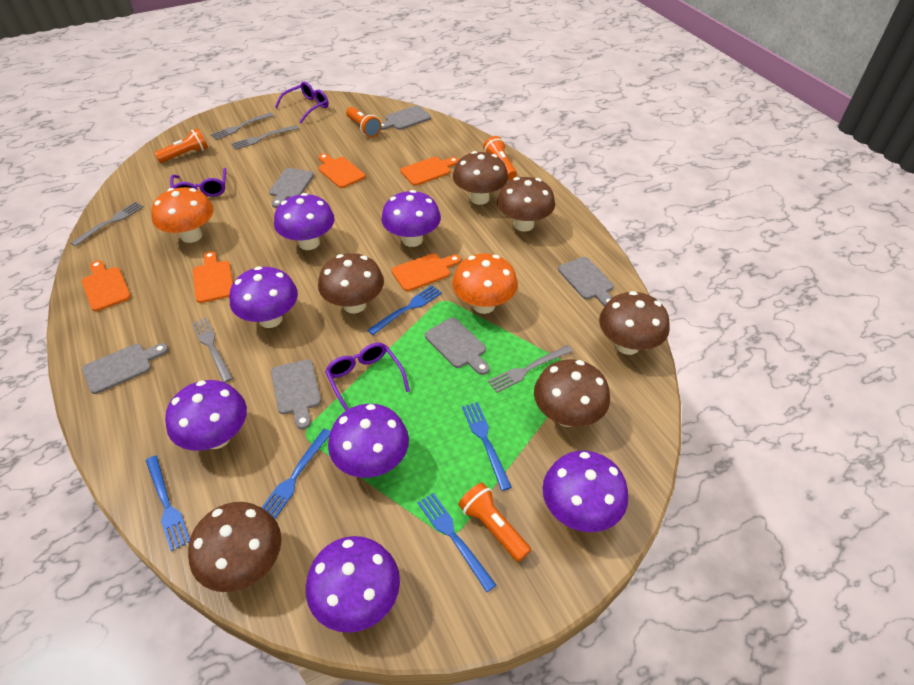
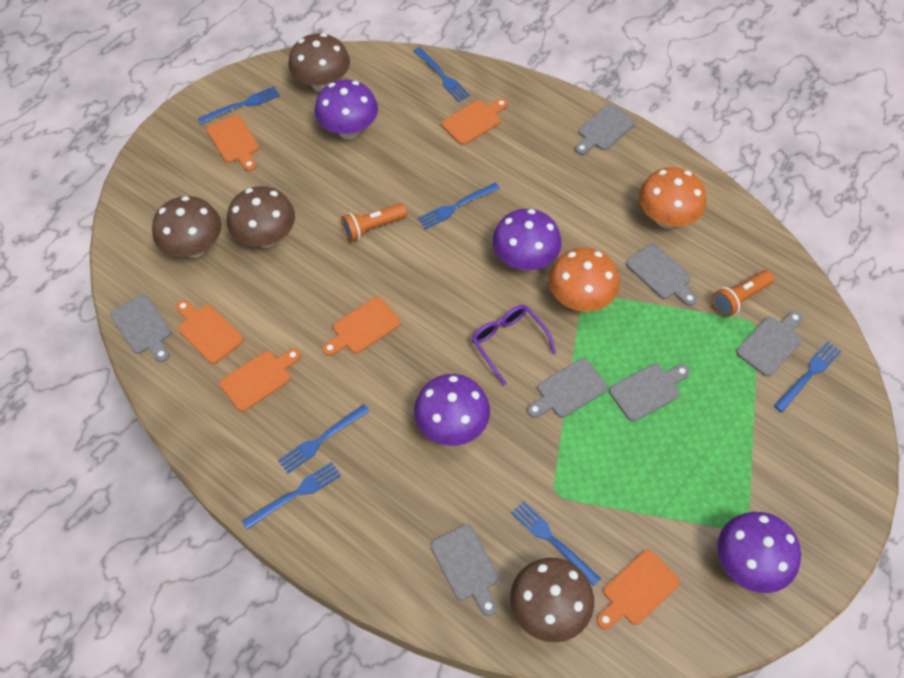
blue fork: [146,455,190,551] [261,429,331,519] [368,285,442,335] [418,493,496,592] [462,402,512,491] = 5 -> [198,86,280,124] [242,462,341,530] [278,404,370,473] [413,47,470,102] [418,183,500,229] [511,501,601,586] [774,342,842,412] = 7
brown mushroom: [188,502,281,592] [318,253,384,313] [453,151,508,205] [497,177,555,231] [534,359,610,427] [599,291,670,355] = 6 -> [152,196,221,258] [227,186,295,248] [288,33,350,92] [510,558,594,642] = 4
grey cutting board: [82,343,169,394] [269,168,314,208] [271,359,321,429] [381,105,431,130] [425,318,490,375] [558,257,614,307] = 6 -> [110,294,171,362] [431,524,499,616] [527,358,608,418] [575,104,636,155] [609,363,690,422] [626,243,697,306] [736,311,803,377] = 7
grey fork: [71,202,144,247] [191,317,233,383] [210,112,274,140] [231,125,298,150] [488,345,573,393] = 5 -> none = 0
orange cutting board: [82,260,131,311] [193,251,233,303] [319,153,365,188] [391,254,461,291] [400,157,459,186] = 5 -> [176,300,244,364] [206,115,259,171] [220,348,301,412] [323,297,401,356] [441,98,508,145] [597,550,680,630] = 6
orange flashlight: [154,128,208,163] [346,107,381,137] [458,483,531,562] [483,136,517,180] = 4 -> [341,203,407,242] [712,270,774,317] = 2
purple glasses: [170,168,226,197] [275,82,329,123] [325,343,410,411] = 3 -> [472,305,556,385] = 1
purple mushroom: [165,380,247,451] [230,266,298,328] [274,193,335,250] [306,536,400,633] [328,404,409,478] [381,190,441,247] [543,451,628,532] = 7 -> [315,80,378,139] [414,374,490,446] [493,209,562,270] [717,512,801,593] = 4

